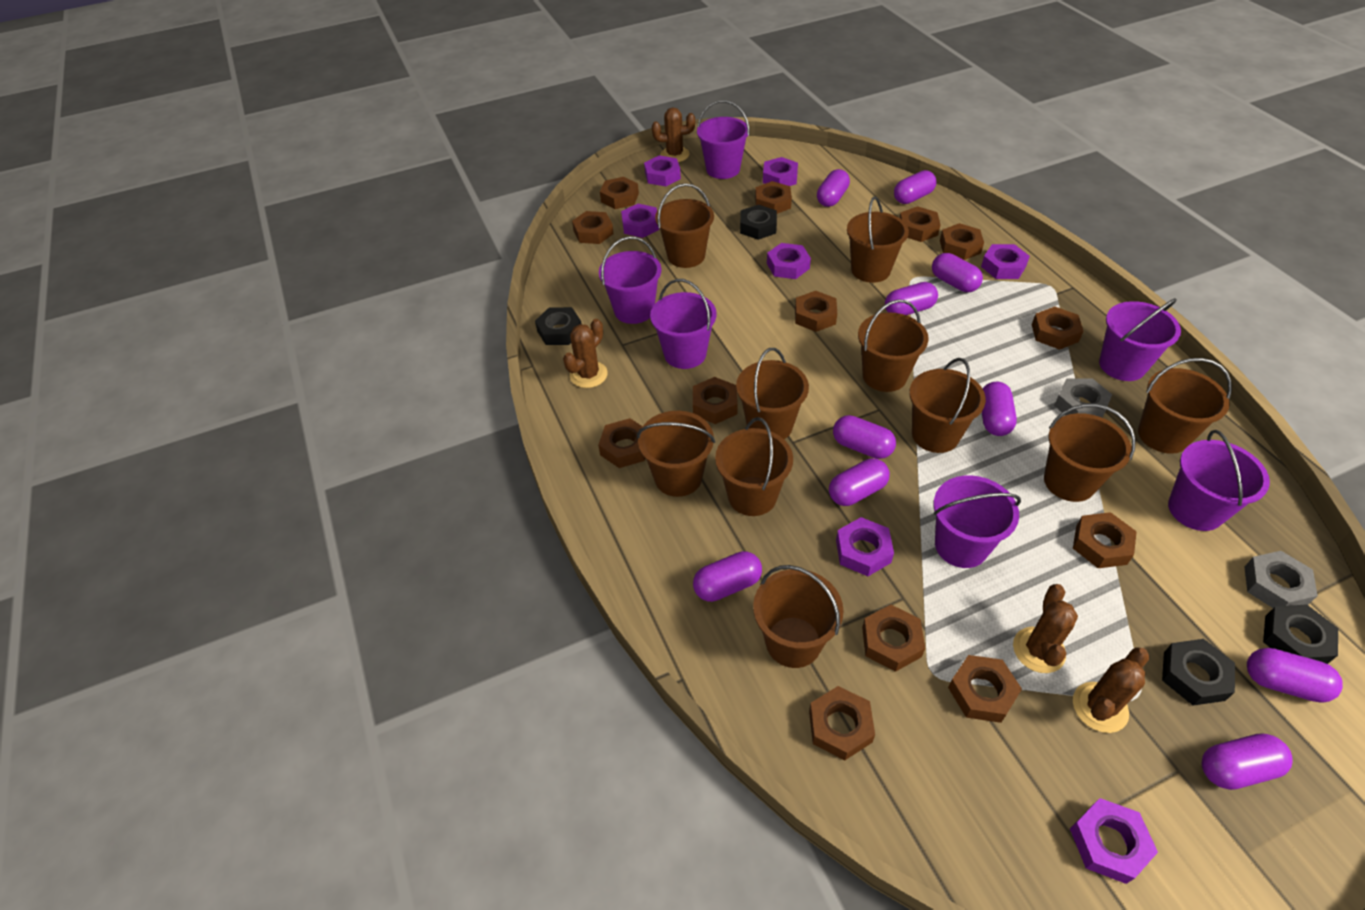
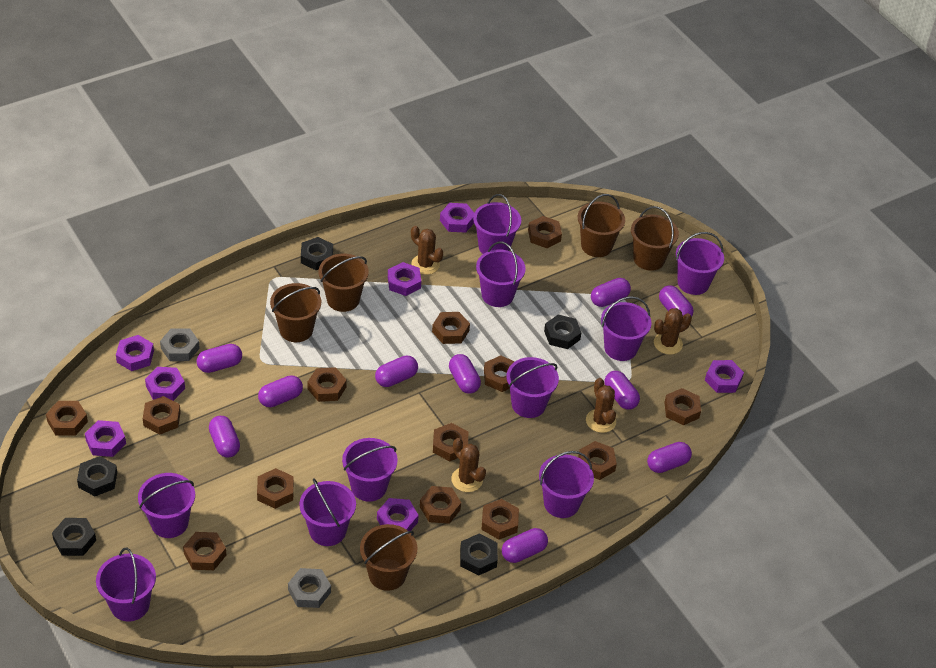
black nut: [535,307,582,345] [740,205,777,240] [1162,639,1235,706] [1263,604,1338,664] = 4 -> [52,518,96,556] [77,456,117,496] [301,237,333,270] [460,534,498,576] [544,315,582,349] = 5
brown bucket: [637,411,715,497] [655,183,714,268] [715,417,793,516] [736,348,809,439] [753,565,844,668] [847,196,909,283] [858,299,929,392] [909,358,986,453] [1044,404,1136,502] [1138,358,1232,454] = 10 -> [270,283,321,342] [319,254,369,312] [360,524,418,591] [578,194,625,257] [631,206,679,271] = 5
purple bucket: [599,236,661,324] [650,279,717,369] [697,100,749,179] [934,475,1021,568] [1099,298,1181,381] [1168,430,1270,531] = 6 -> [96,547,156,621] [138,473,195,538] [299,479,356,546] [342,438,398,502] [473,194,521,254] [476,242,526,307] [507,357,559,418] [539,451,594,518] [601,296,652,361] [676,232,724,295] = 10

